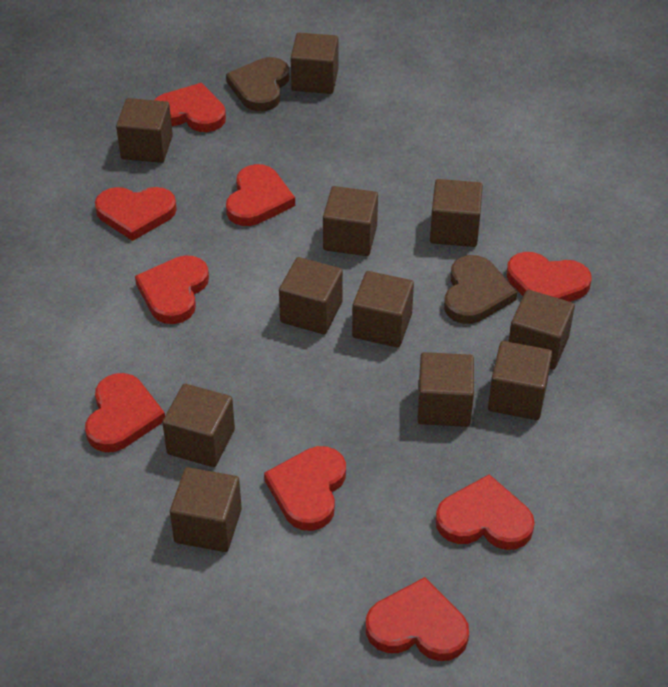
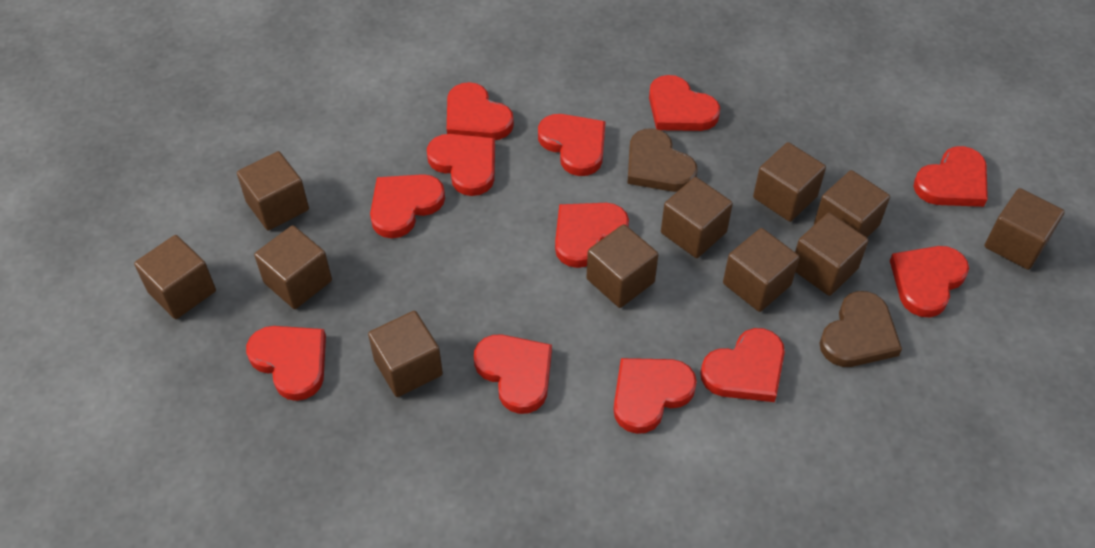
red heart: [85,373,165,452] [95,187,177,241] [135,256,209,324] [155,83,226,132] [226,164,295,226] [264,446,346,531] [366,577,469,661] [436,474,535,550] [507,252,591,302] = 9 -> [246,326,326,401] [370,174,445,238] [427,134,495,196] [447,82,514,140] [474,335,552,414] [538,114,606,176] [555,203,629,268] [613,358,697,434] [649,75,720,131] [700,328,785,402] [890,246,969,317] [913,146,988,207] = 12

